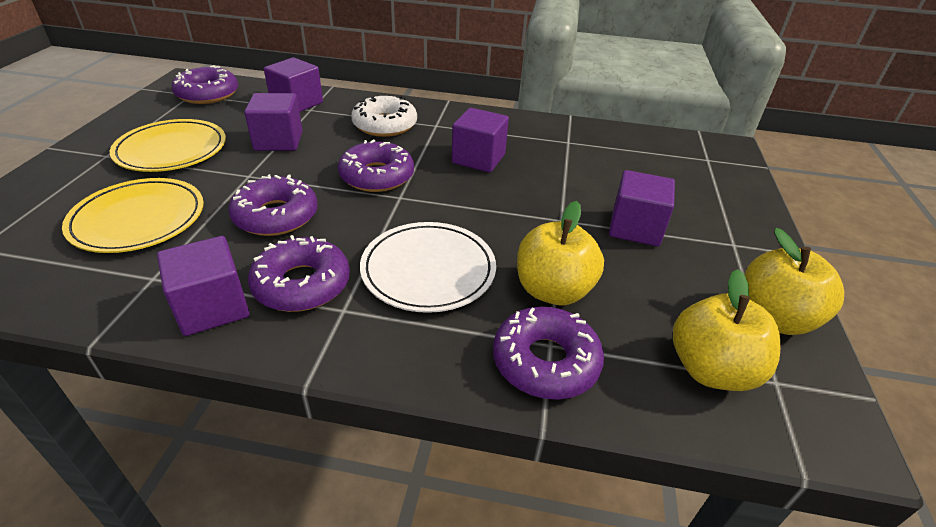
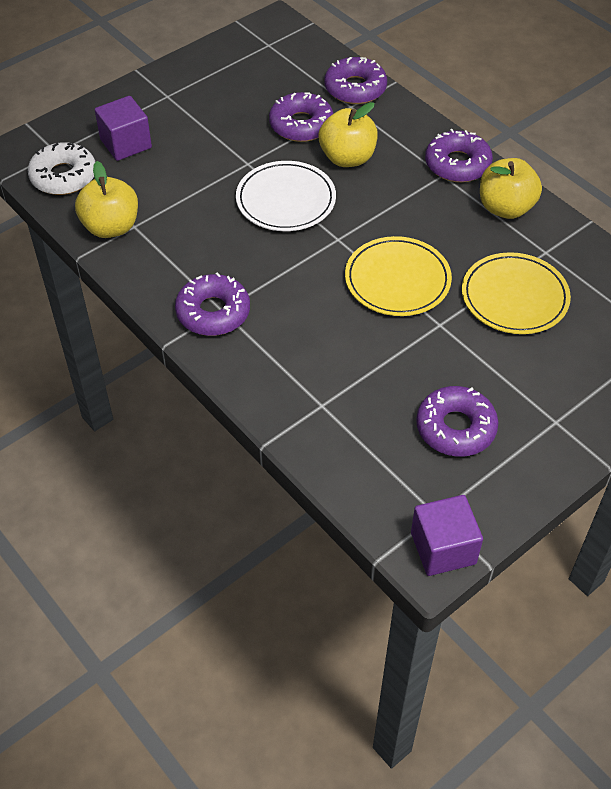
purple cube: [157,236,250,336] [244,93,302,151] [264,57,323,112] [452,108,509,173] [609,170,675,246] = 5 -> [95,96,152,161] [411,495,483,576] = 2

